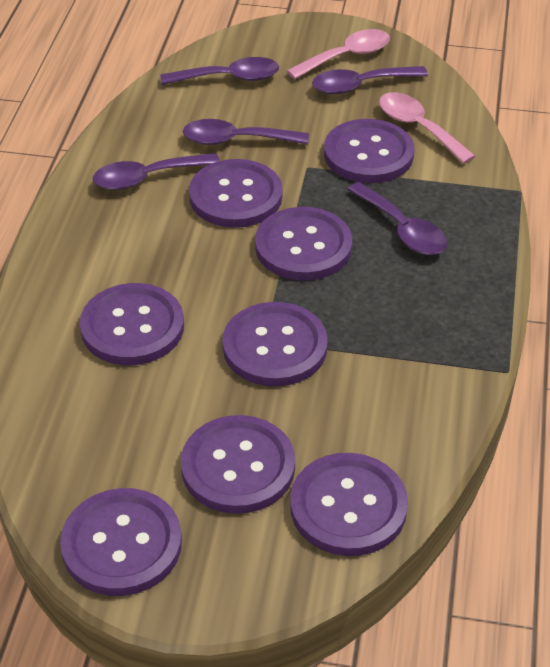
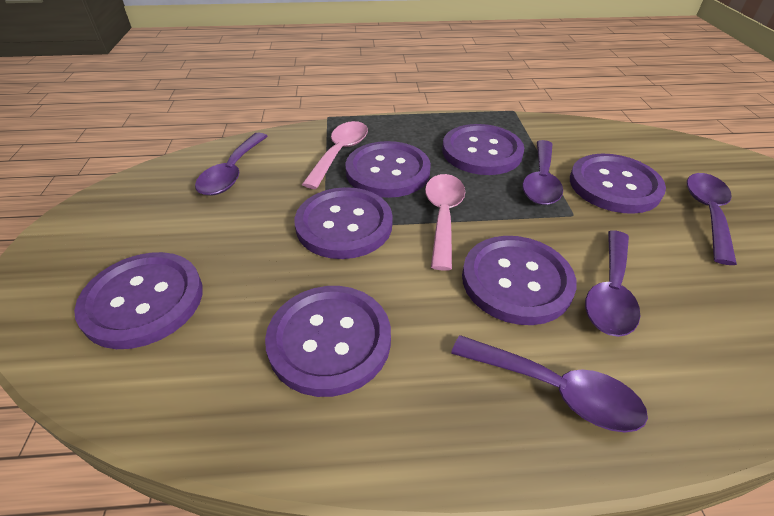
purple button: [60,488,182,596] [80,283,184,365] [181,415,295,514] [189,159,283,228] [222,302,328,387] [255,207,352,281] [290,453,408,556] [324,119,414,183] = 8 -> [74,252,203,349] [265,286,391,397] [295,187,393,259] [345,141,431,198] [442,124,524,175] [462,236,577,325] [570,154,666,214] = 7

